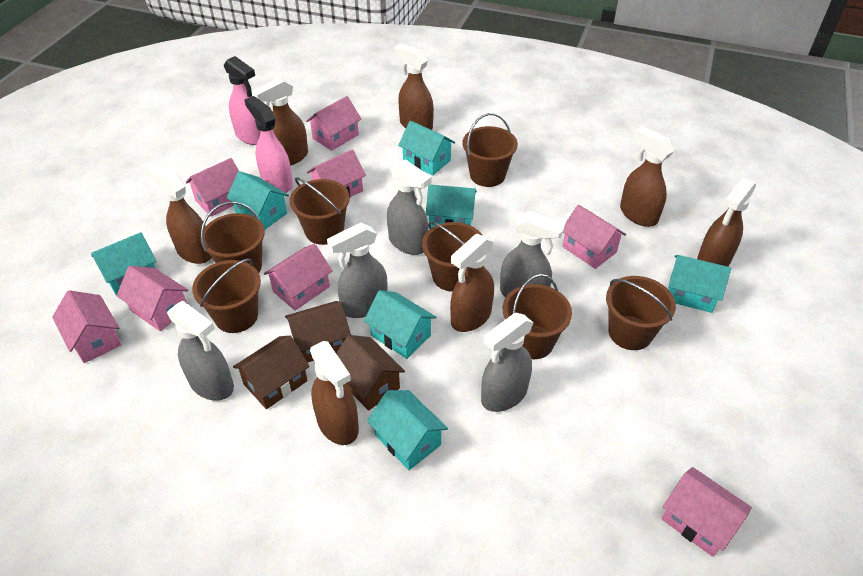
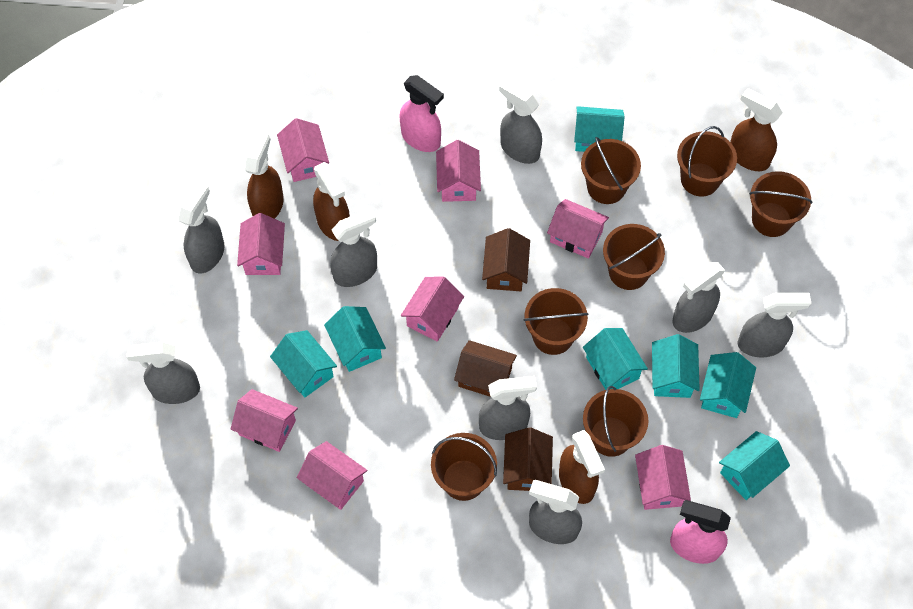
brown spray bottle: [147,163,212,264] [253,77,308,166] [310,341,359,445] [394,43,434,130] [450,234,494,332] [620,126,674,227] [697,178,756,267] = 7 -> [245,132,284,219] [313,162,350,241] [559,430,605,504] [730,88,783,171] = 4
grey spray bottle: [167,301,234,401] [327,223,387,318] [387,159,431,255] [481,313,533,412] [500,211,565,297] = 5 -> [127,341,200,404] [178,183,224,274] [330,208,377,287] [479,376,537,440] [499,80,542,164] [529,480,582,544] [673,262,725,333] [738,293,811,357] = 8

